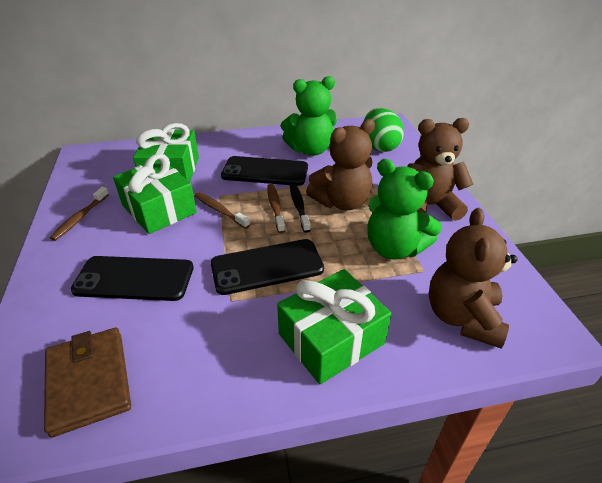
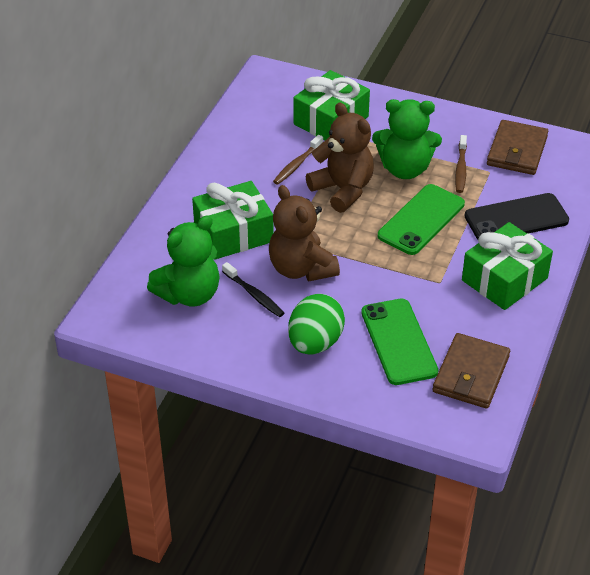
black phone: [71,256,193,301] [211,239,324,295] [221,156,308,186] = 3 -> [465,193,569,240] = 1
brown teddy bear: [306,119,375,210] [407,118,473,221] [429,208,518,348] = 3 -> [269,185,340,281] [306,103,374,213] = 2
brown toothbrush: [50,187,109,241] [194,192,250,229] [267,184,285,233] = 3 -> [273,135,323,185] [455,135,467,193] = 2
brown wallet: [44,328,131,438] = 1 -> [433,333,510,409] [487,120,548,175] = 2
green phone: none = 0 -> [361,299,438,385] [378,184,465,255] = 2

